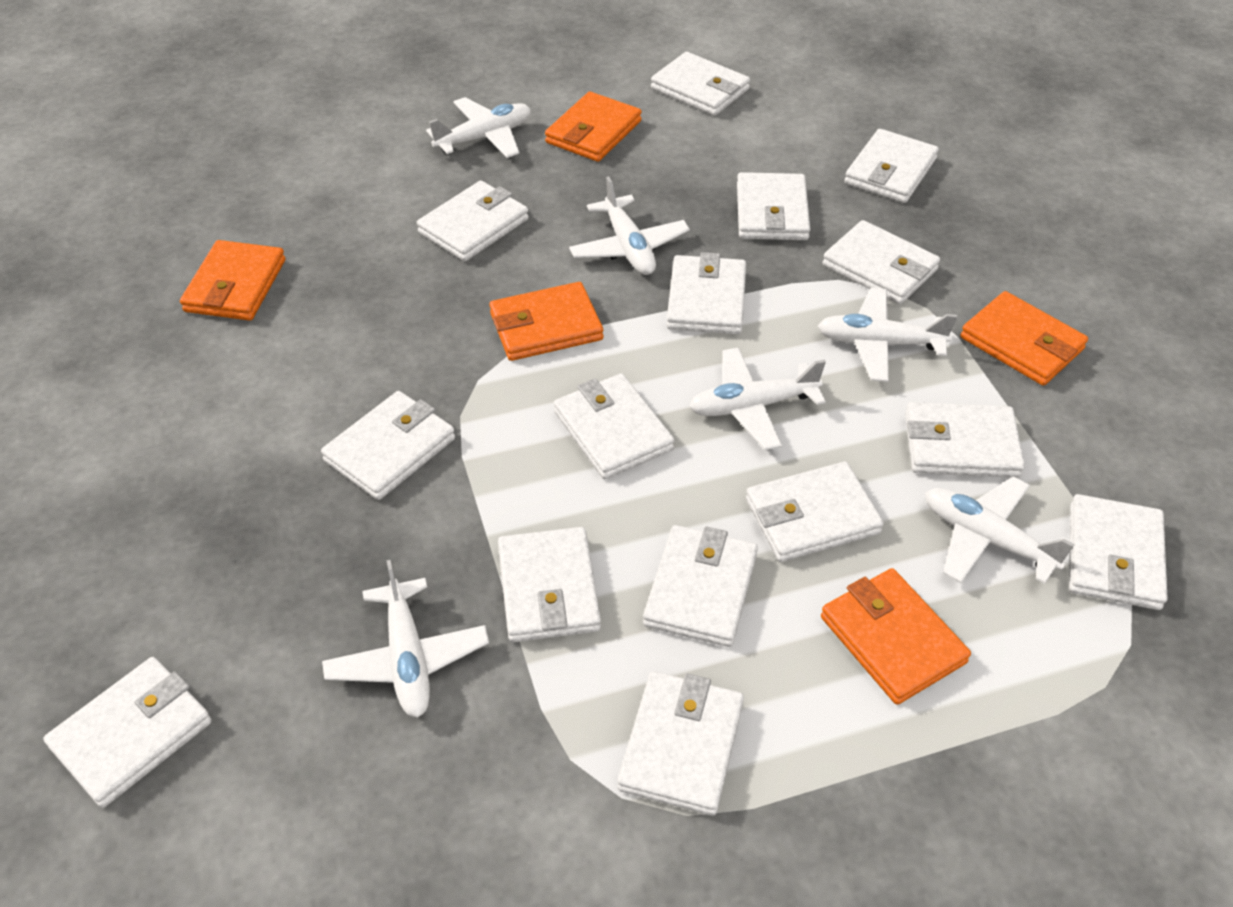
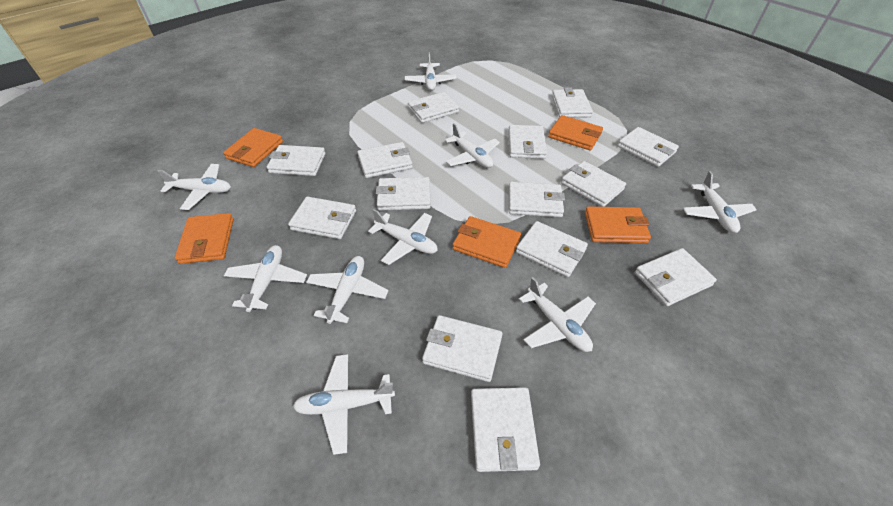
white plane: [322,560,489,717] [426,97,531,158] [569,176,690,275] [689,347,826,450] [818,288,957,382] [925,476,1075,584] = 6 -> [158,164,231,210] [224,245,307,312] [293,354,395,455] [306,256,389,324] [368,209,438,265] [405,52,457,91] [445,123,500,168] [519,277,596,352] [683,171,757,233] = 9
white wallet: [43,657,212,808] [321,391,455,500] [417,181,529,261] [498,527,601,642] [554,373,674,479] [618,671,744,816] [643,525,758,647] [651,52,750,116] [667,252,746,335] [737,172,810,240] [746,462,884,562] [822,220,940,304] [844,129,939,203] [905,402,1025,478] [1069,494,1167,610] = 15 -> [267,145,325,176] [288,197,356,239] [357,142,413,178] [376,177,431,211] [408,92,459,123] [422,315,503,382] [471,387,540,472] [508,125,547,159] [509,182,565,217] [516,221,588,277] [552,87,593,118] [561,161,626,207] [618,127,679,167] [635,248,717,306] = 14

